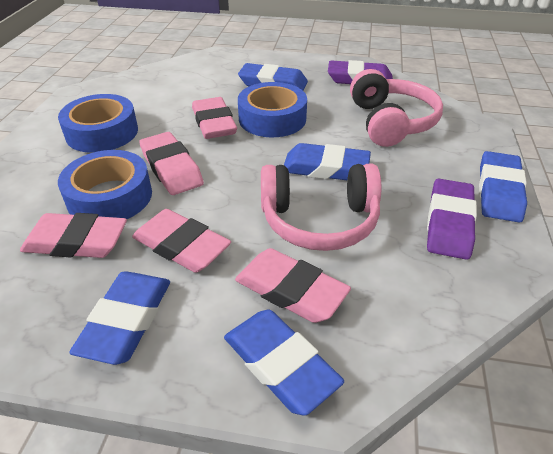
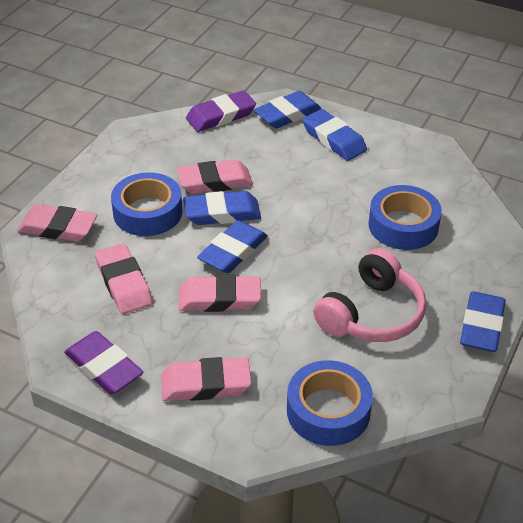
pink headphones: [261,164,381,251] [350,69,443,147] = 2 -> [313,248,426,342] = 1

